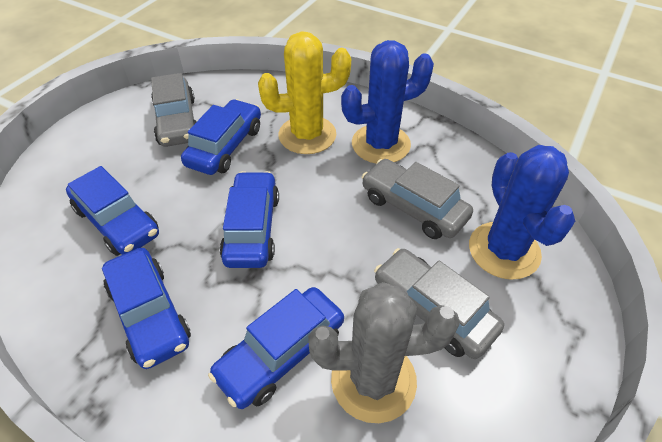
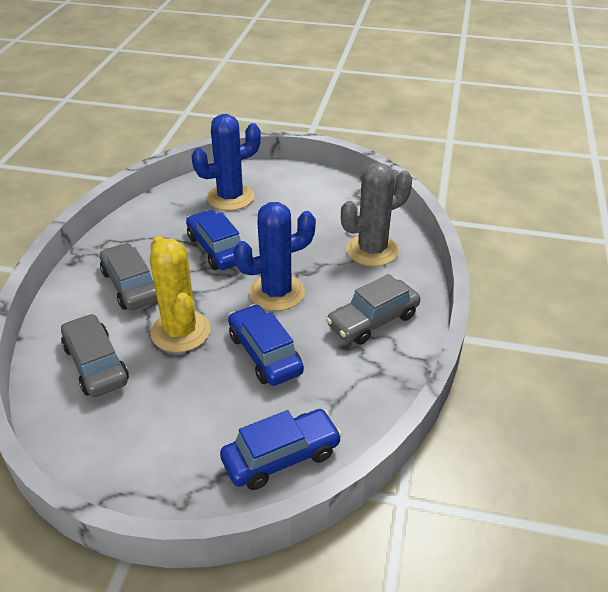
blue car: [66,166,159,256] [102,248,191,369] [181,99,261,175] [208,287,344,409] [220,171,279,268] = 5 -> [186,210,241,270] [220,409,342,490] [228,304,304,386] = 3

